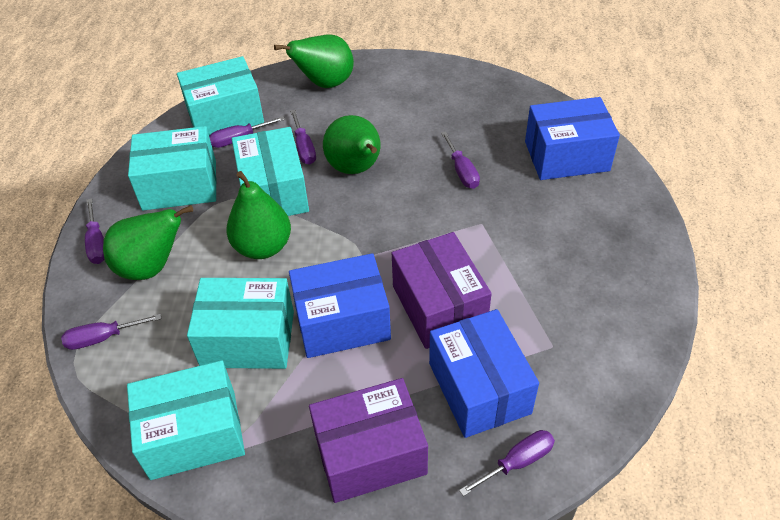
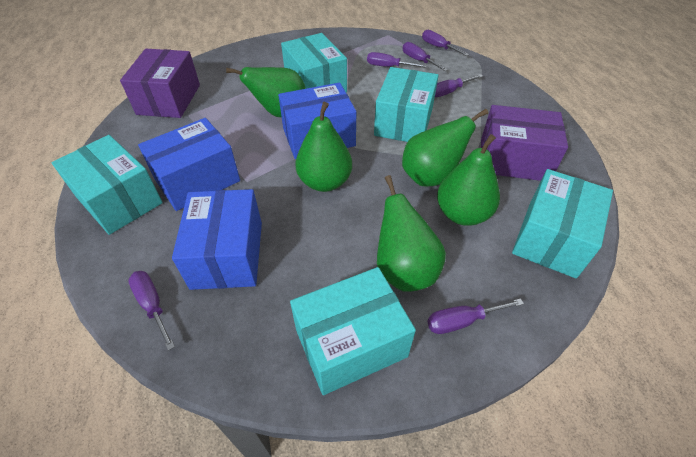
green pear: [103,205,193,280] [226,171,291,259] [274,35,354,88] [323,115,380,174] = 4 -> [226,67,306,117] [296,102,352,192] [377,175,446,292] [402,109,488,187] [437,134,500,226] = 5

